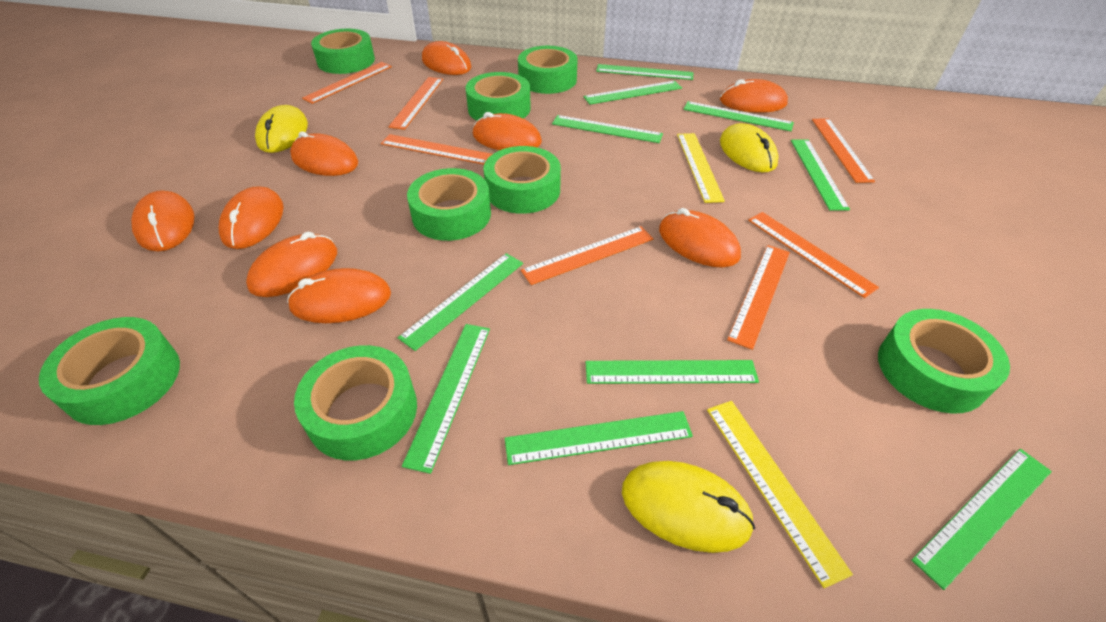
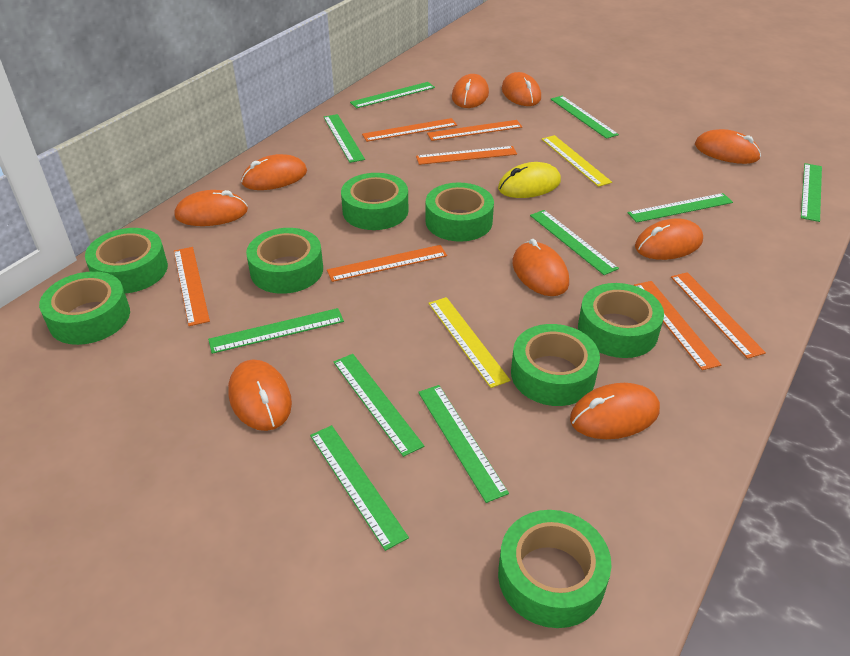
yellow mouse: [255,105,308,153] [622,461,755,553] [720,123,779,172] = 3 -> [498,162,561,198] = 1

